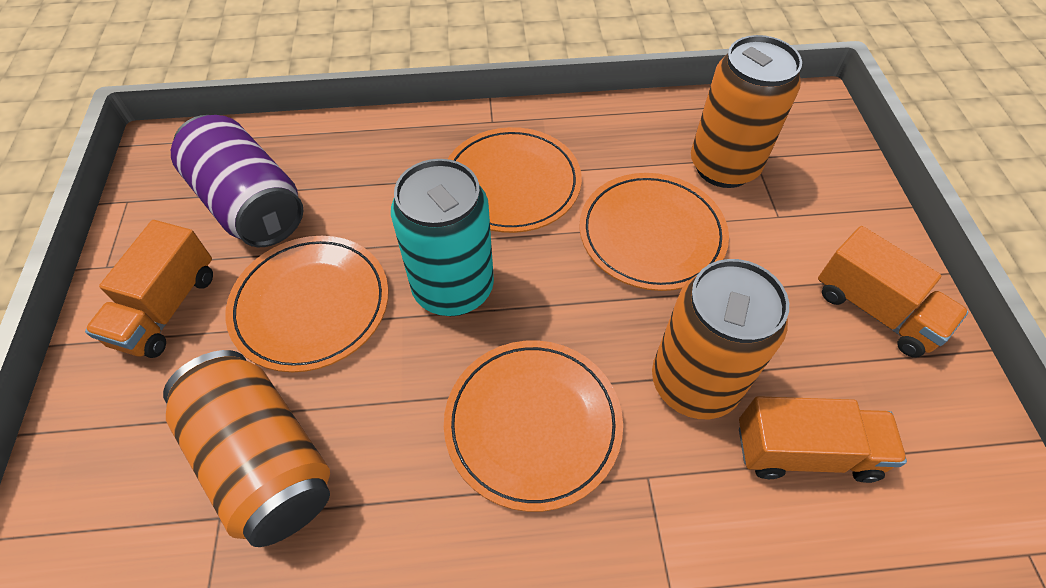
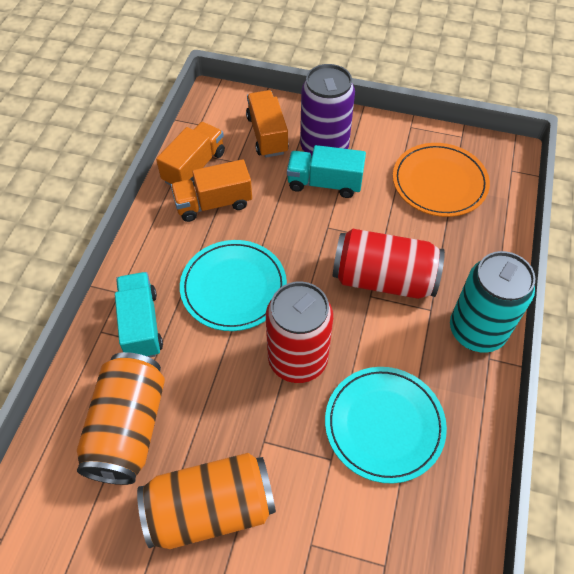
orange can: [163,350,330,547] [652,259,789,419] [691,35,802,188] = 3 -> [77,352,165,485] [137,453,276,549] = 2
orange plate: [225,236,389,372] [444,340,623,512] [448,127,582,233] [579,173,729,291] = 4 -> [393,143,490,217] = 1
red can: none = 0 -> [266,282,333,383] [333,229,445,299] = 2
turquoise plate: none = 0 -> [180,240,287,331] [325,367,447,483] = 2
turquoise truck: none = 0 -> [115,272,163,358] [287,145,366,198] = 2

